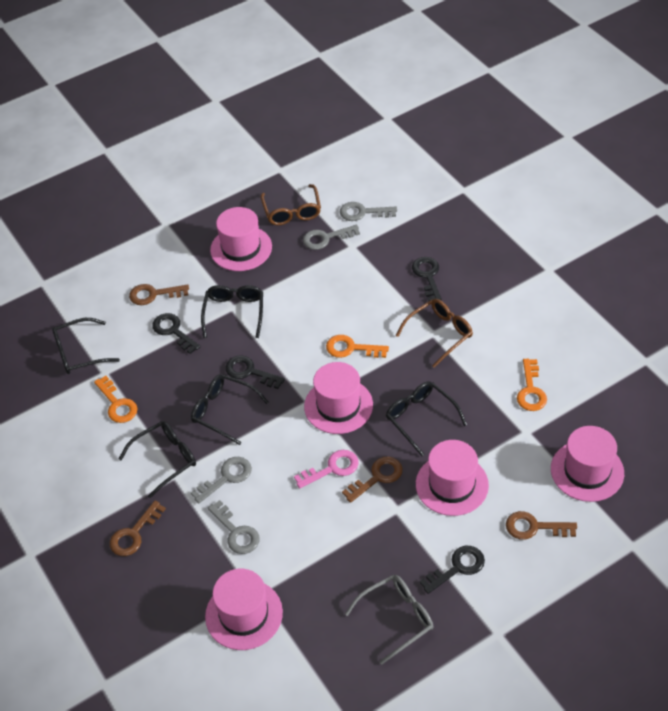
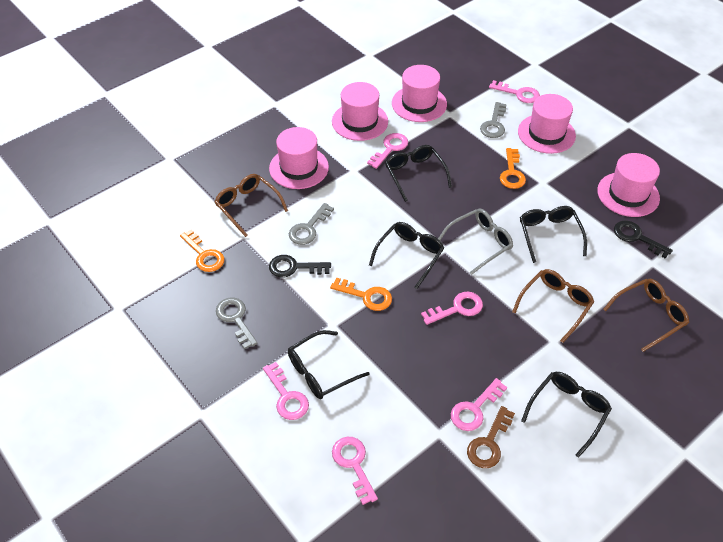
black key: [152,313,201,354] [225,356,285,389] [412,257,442,301] [419,546,485,594] = 4 -> [269,255,331,278] [614,220,673,259] = 2
brown glasses: [260,184,321,225] [396,299,473,368] = 2 -> [215,174,288,237] [512,269,594,343] [603,279,689,352] = 3
brown key: [109,501,166,556] [129,284,189,305] [342,457,403,503] [506,511,577,540] = 4 -> [467,406,515,468] = 1
grey key: [191,457,252,503] [208,500,259,554] [303,225,360,250] [340,202,397,221] = 4 -> [216,297,258,349] [289,203,334,245] [480,102,507,138] = 3
pink key: [294,450,359,489] = 1 -> [263,362,309,420] [332,437,378,505] [367,133,408,169] [421,292,483,325] [451,378,507,431] [489,80,540,103] = 6

